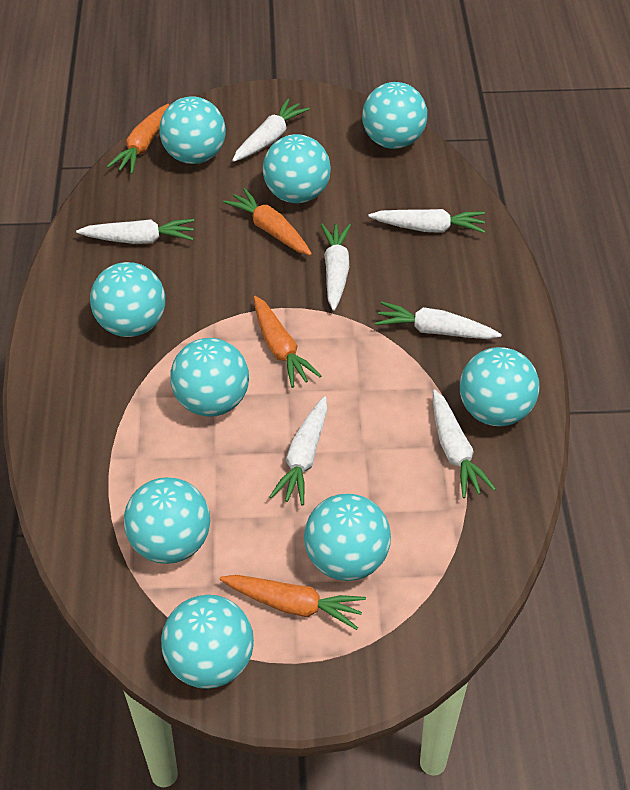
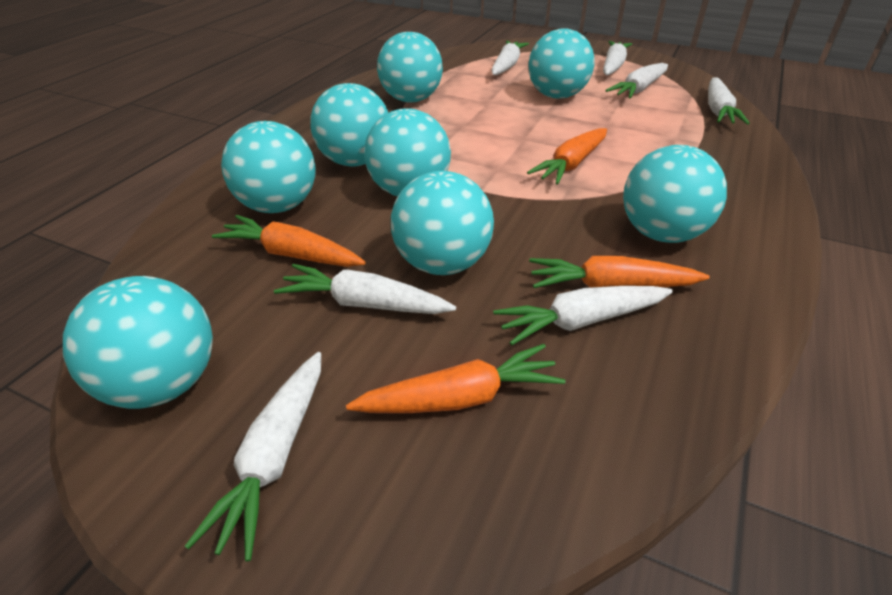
turquoise ball: [90,262,165,337] [124,477,210,564] [159,96,226,164] [161,595,254,689] [170,338,249,417] [263,134,331,203] [304,494,391,581] [362,82,427,149] [460,347,539,426] = 9 -> [63,276,213,409] [221,121,315,213] [310,83,388,167] [364,108,451,197] [377,32,443,103] [391,171,494,275] [529,28,595,99] [623,145,727,243] = 8

